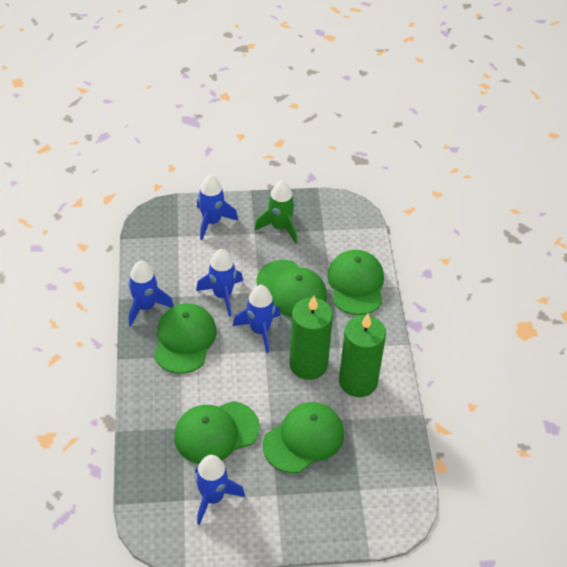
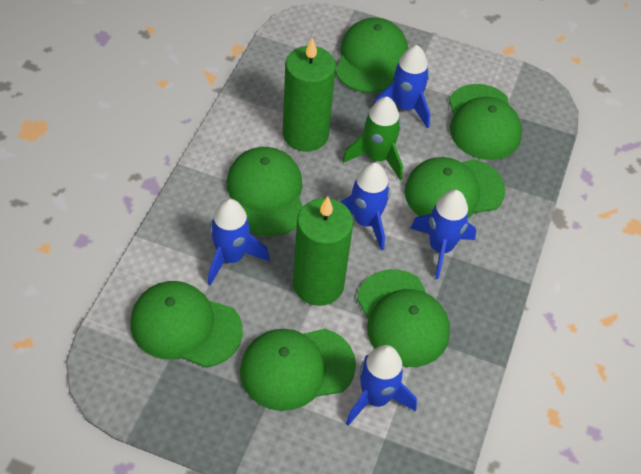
green cap: [154,303,217,374] [174,401,259,464] [257,260,327,317] [263,402,344,473] [327,250,384,315] = 5 -> [130,281,243,368] [227,147,302,236] [240,329,356,411] [335,17,408,93] [357,269,450,367] [404,157,505,218] [449,84,522,160] = 7

